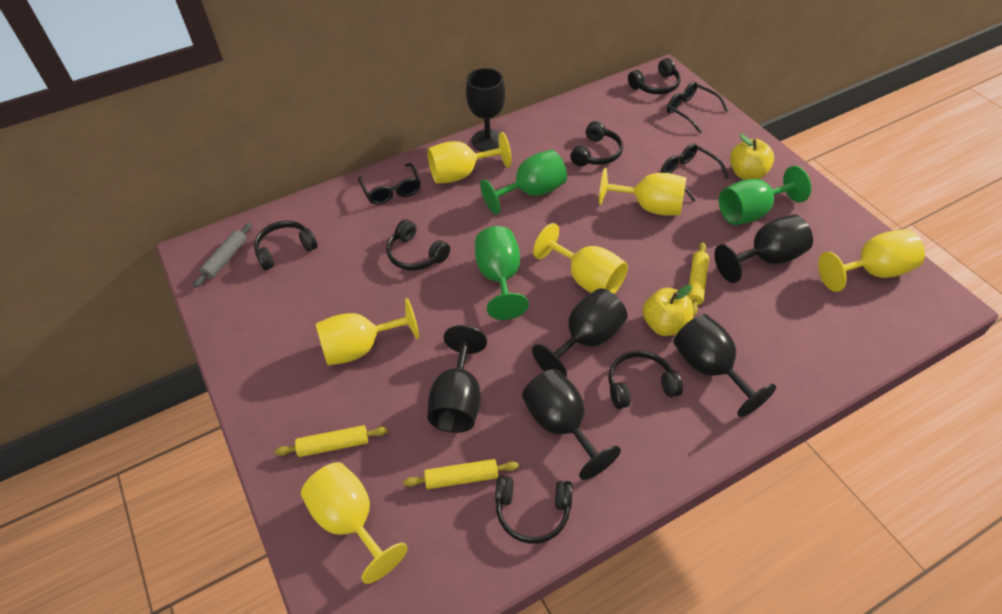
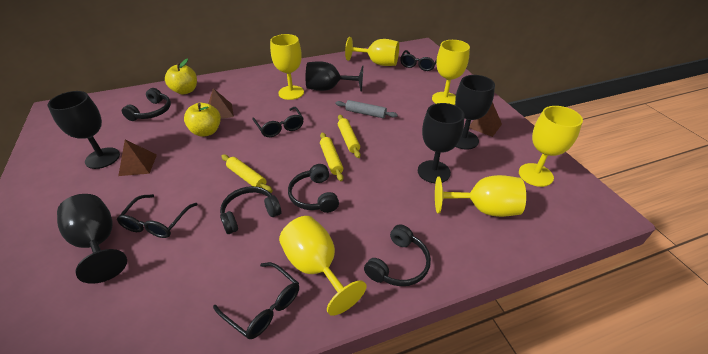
black glasses: [358,163,421,205] [661,143,729,202] [667,81,728,133] = 3 -> [117,194,198,238] [213,262,299,339] [252,107,304,137] [400,50,437,71] = 4
black goblet: [427,325,487,433] [466,68,505,152] [522,369,621,480] [532,288,628,377] [673,314,776,417] [714,214,813,283] = 6 -> [47,91,120,169] [57,194,127,284] [306,61,363,92] [418,103,465,183] [455,75,495,150] = 5
black headphones: [254,221,318,270] [386,219,450,270] [495,476,573,544] [570,121,623,166] [608,350,683,409] [628,58,681,94] = 6 -> [122,88,171,121] [220,186,281,234] [288,164,339,213] [364,224,431,286] = 4
brown pyramid: none = 0 -> [118,140,157,176] [208,88,234,119] [469,102,502,137] = 3
green goblet: [475,226,529,320] [480,150,567,215] [719,166,811,225] = 3 -> none = 0

